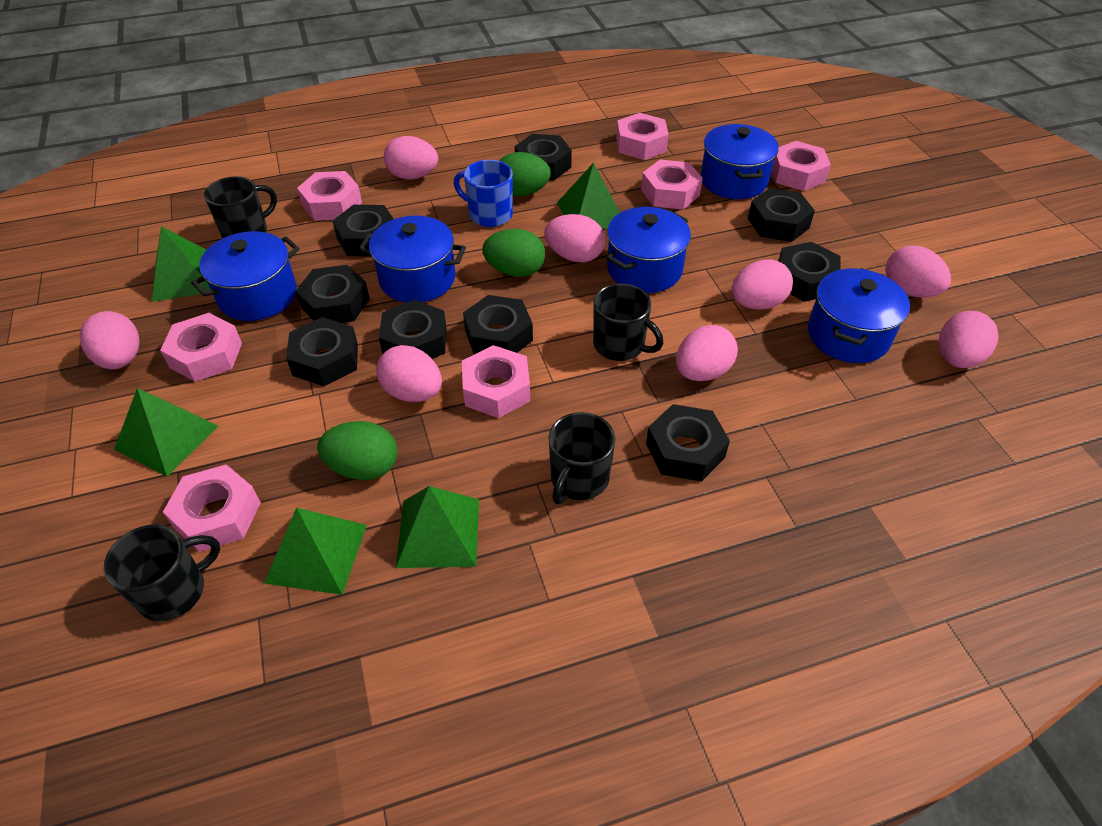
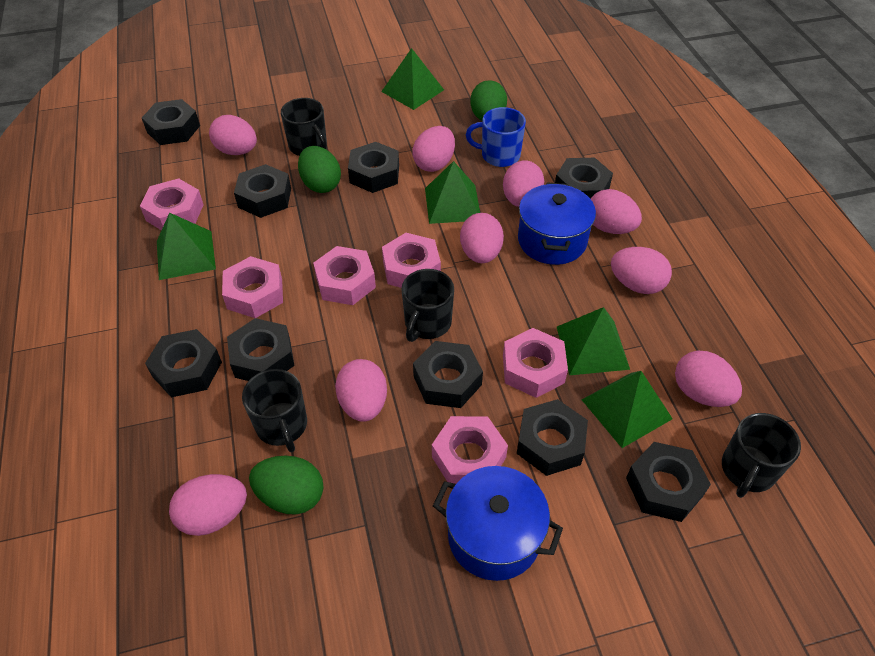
blue pot: [191,231,300,321] [359,216,466,303] [606,207,691,293] [701,124,779,199] [808,268,910,363] = 5 -> [433,466,563,581] [518,182,596,265] = 2
pink egg: [80,311,140,369] [376,345,442,402] [384,136,438,179] [544,214,605,262] [676,325,738,381] [731,259,793,310] [885,246,951,298] [939,311,998,368] = 8 -> [169,474,247,536] [209,115,257,155] [335,359,387,422] [412,126,455,172] [460,213,504,263] [503,161,544,207] [591,189,642,234] [611,247,672,294] [675,351,742,407] = 9
pink nut: [160,313,242,382] [163,464,261,552] [297,171,362,221] [462,345,530,418] [616,113,669,160] [641,160,703,209] [772,141,831,191] = 7 -> [140,178,204,230] [222,256,283,318] [313,246,376,305] [382,233,441,288] [432,416,508,484] [503,328,568,398] = 6

